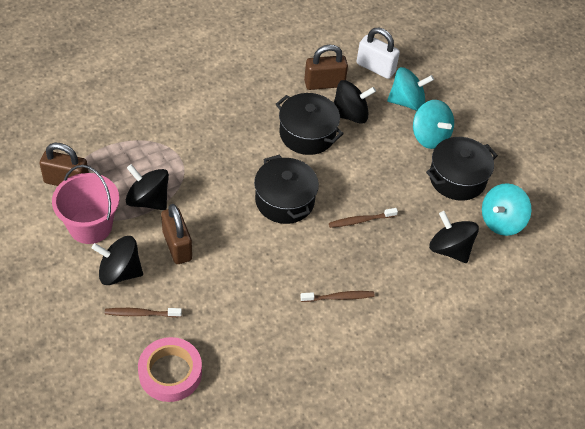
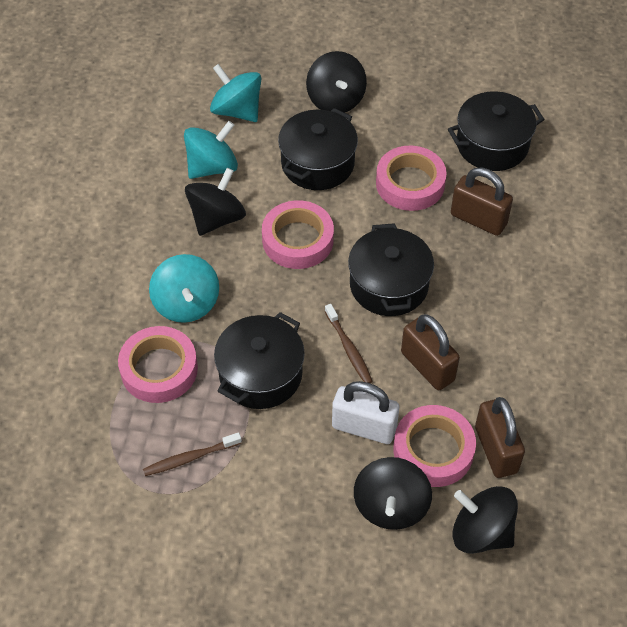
black pot: [254,154,319,224] [276,93,344,155] [426,137,498,201] = 3 -> [214,312,305,409] [278,108,358,190] [348,223,434,316] [448,91,545,171] = 4
brown toothbrush: [105,308,182,318] [300,291,375,302] [329,208,398,228] = 3 -> [143,432,242,476] [325,304,373,383] = 2
pink bucket: [52,165,119,244] = 1 -> none = 0
pink tape: [138,337,202,402] = 1 -> [118,326,198,403] [262,200,334,269] [376,146,447,211] [394,405,476,487] = 4

